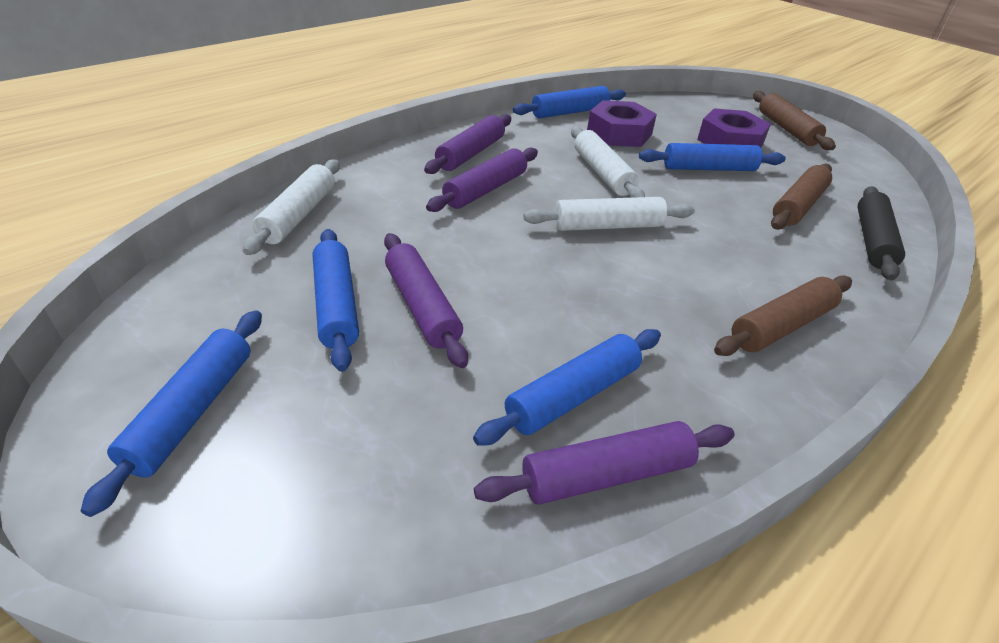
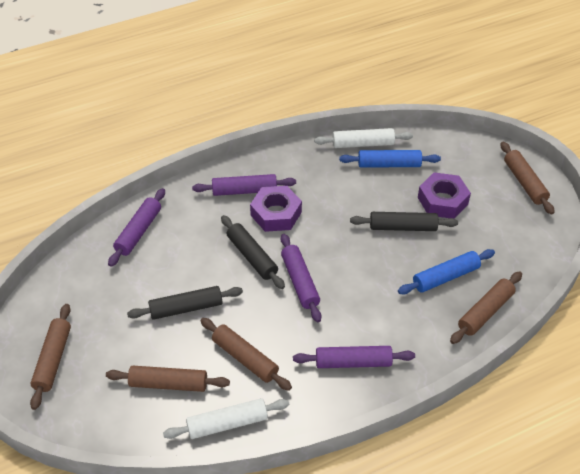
black rolling pin: [858,186,905,280] = 1 -> [127,286,243,320] [221,215,285,289] [350,212,458,231] = 3
blue rolling pin: [81,310,262,517] [313,229,359,372] [473,329,661,446] [513,86,626,118] [639,143,786,171] = 5 -> [339,150,441,167] [398,249,495,295] = 2
brown rolling pin: [714,275,852,356] [753,91,836,150] [771,164,832,230] = 3 -> [30,304,71,410] [106,366,230,392] [201,318,292,391] [450,271,522,344] [501,142,555,215] = 5
white rolling pin: [243,159,340,255] [523,197,695,231] [571,126,645,198] = 3 -> [163,398,289,439] [314,128,413,148] = 2

